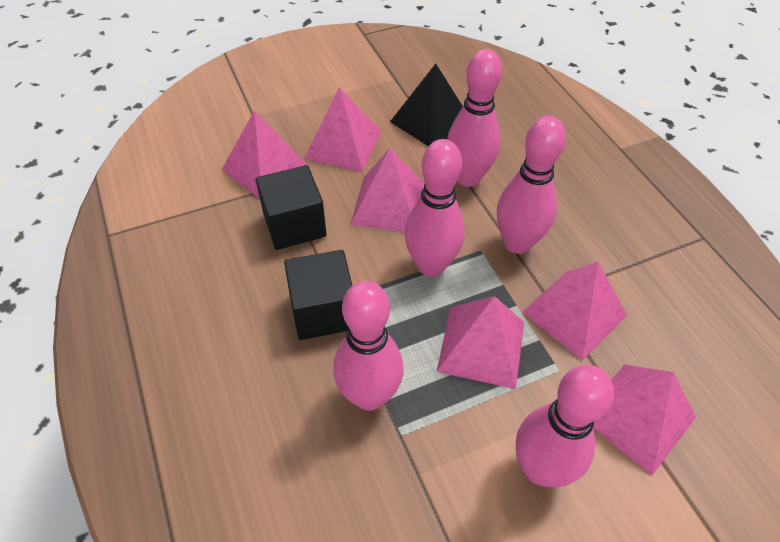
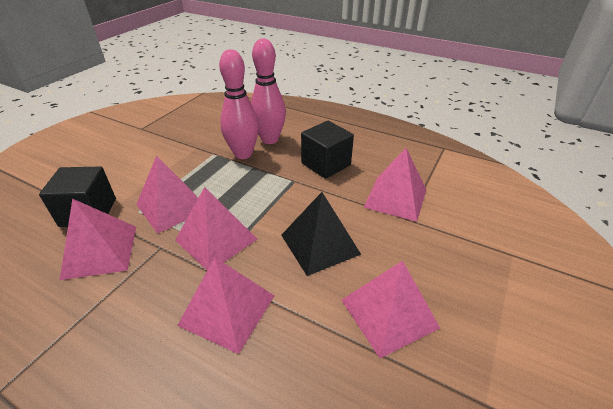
pink bowling pin: [333,281,403,411] [404,139,465,277] [447,49,502,187] [497,116,566,254] [516,365,614,487] = 5 -> [219,49,259,159] [251,39,286,144] = 2

